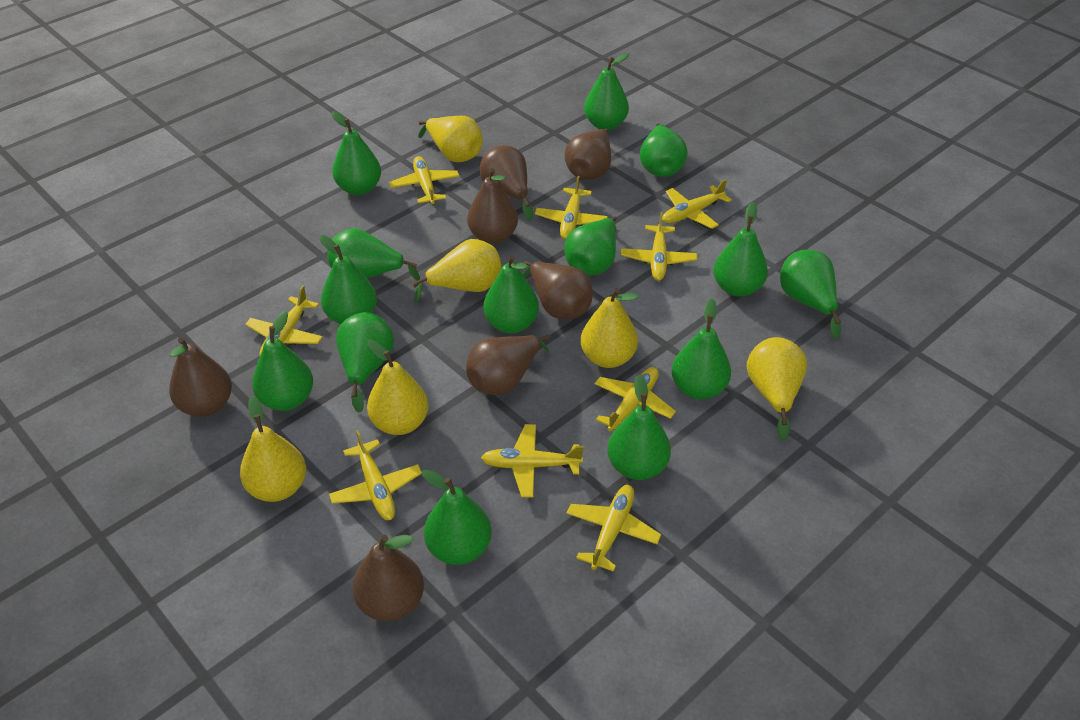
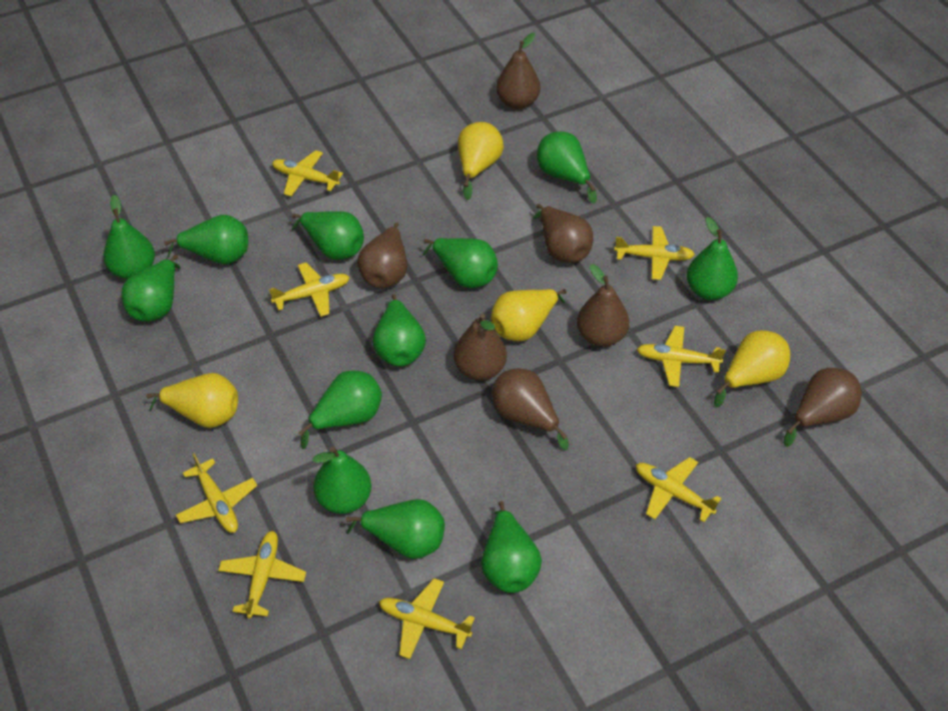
green pear: [252,311,313,411] [320,235,377,324] [327,228,420,281] [332,111,381,195] [336,312,394,413] [422,470,492,565] [484,255,539,333] [564,216,617,275] [584,53,629,130] [607,374,671,480] [640,124,688,177] [671,299,731,400] [713,202,768,297] [780,250,841,339] = 14 -> [103,195,155,279] [121,255,181,322] [164,215,248,264] [292,211,364,260] [298,371,382,449] [313,447,371,514] [346,499,445,559] [373,294,426,366] [422,238,498,288] [481,501,542,593] [537,132,597,204] [687,217,738,300] = 12
yellow pear: [240,396,306,502] [367,340,428,435] [412,239,501,303] [418,116,483,162] [581,288,638,368] [747,337,807,441] = 6 -> [146,373,238,428] [458,122,504,200] [491,289,567,341] [714,331,790,407] = 4
yellow plane: [245,285,323,355] [329,430,422,520] [389,156,460,204] [481,424,584,498] [535,176,608,239] [566,485,661,572] [595,367,676,431] [621,212,697,281] [662,179,732,229] = 9 -> [176,453,257,533] [218,531,306,618] [269,263,350,317] [272,150,343,197] [379,578,475,659] [614,226,695,280] [636,457,721,522] [637,326,726,387] = 8

